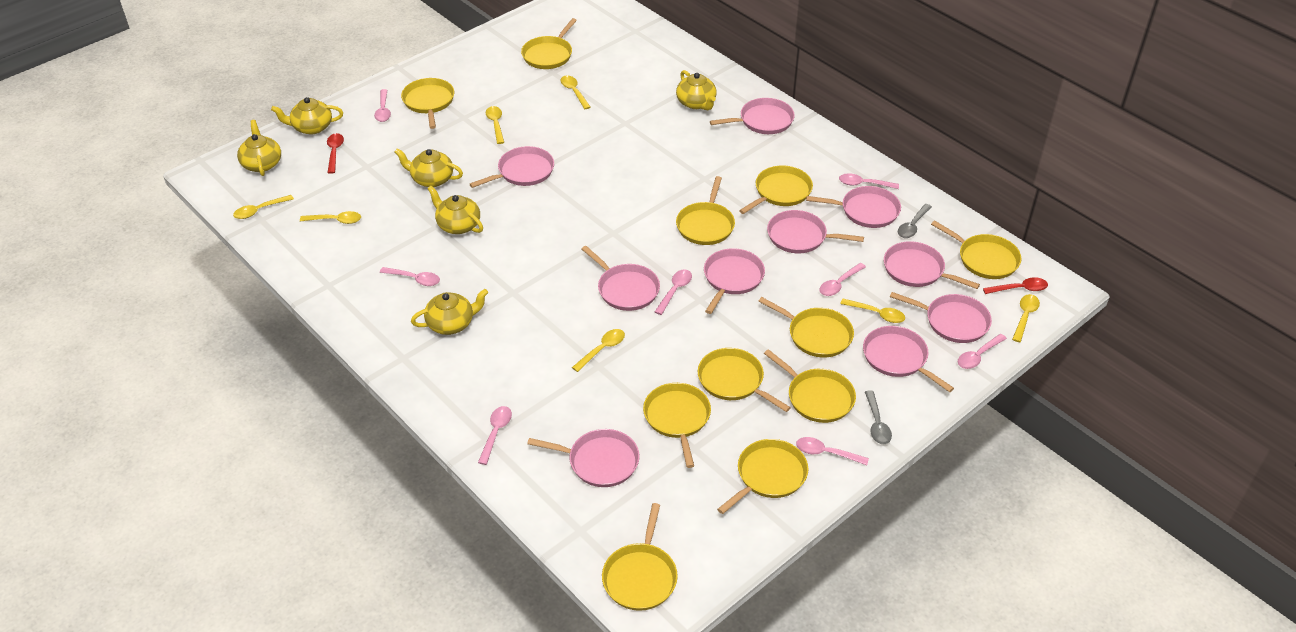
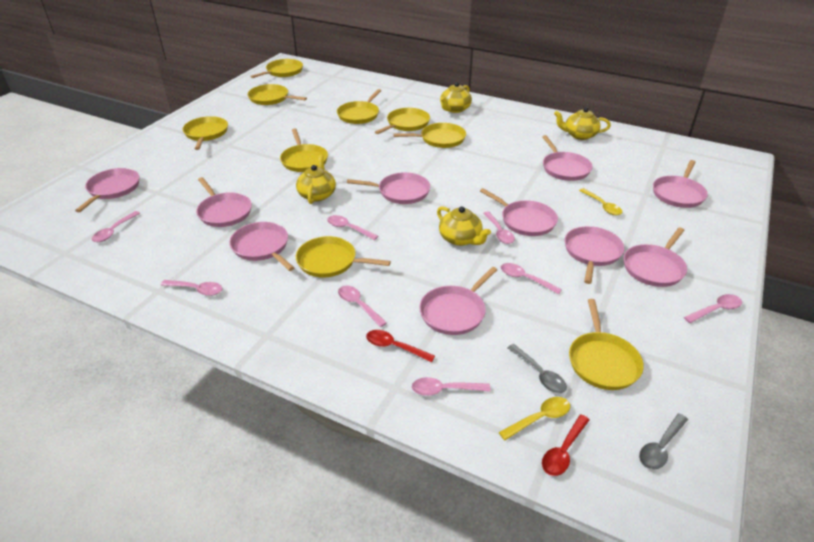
yellow pan: [401,78,454,129] [521,18,577,69] [602,503,678,611] [643,383,711,468] [676,176,735,245] [698,348,791,412] [717,439,808,514] [739,166,813,214] [758,297,854,357] [764,349,856,423] [931,220,1022,279] = 11 -> [182,116,228,150] [248,84,307,105] [250,59,303,78] [280,128,328,172] [296,236,391,278] [337,89,381,124] [375,108,430,134] [393,123,466,148] [569,299,644,390] = 9
yellow spoon: [233,195,294,219] [300,211,361,224] [486,106,504,144] [561,76,590,109] [572,329,625,372] [840,299,905,323] [1012,294,1040,342] = 7 -> [499,397,570,440] [579,188,622,215] = 2
yellow teapot: [237,120,281,176] [271,97,343,135] [394,149,463,187] [411,289,488,335] [428,186,483,234] [676,70,717,110] = 6 -> [296,155,336,204] [437,206,491,246] [440,82,472,113] [554,107,611,140] = 4

